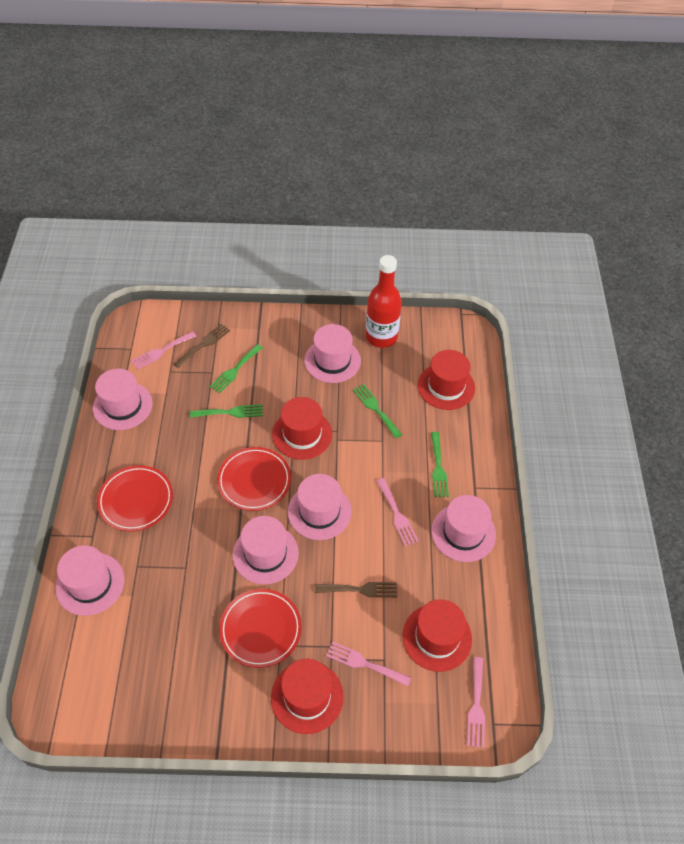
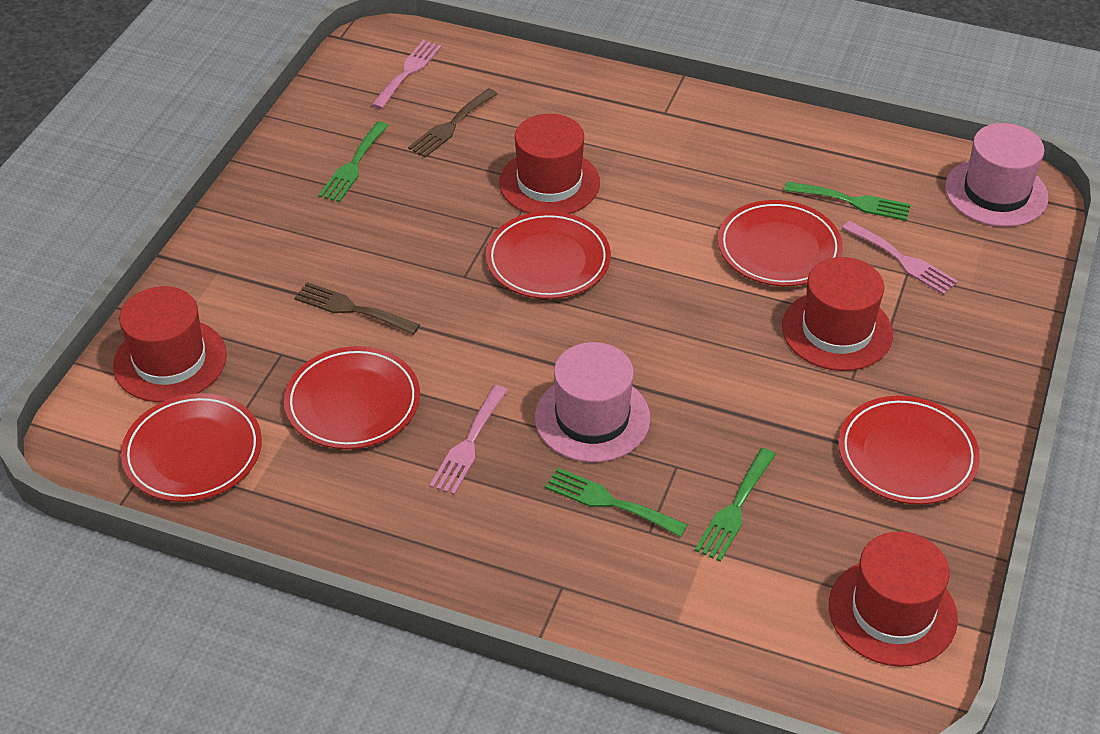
pink fork: [131,331,196,369] [326,641,411,687] [377,478,419,546] [467,657,485,748] = 4 -> [371,40,442,109] [429,385,508,495] [842,221,958,295] = 3
pink hat: [56,545,124,616] [93,369,153,430] [233,516,299,584] [288,474,352,540] [304,324,361,383] [431,495,496,562] = 6 -> [535,342,650,462] [945,123,1049,227] = 2
red bottle: [366,255,402,348] = 1 -> none = 0
red plate: [97,465,173,531] [217,447,291,511] [219,589,302,668] = 3 -> [121,393,262,502] [284,346,420,449] [486,211,611,299] [718,200,843,286] [838,396,980,505] = 5

